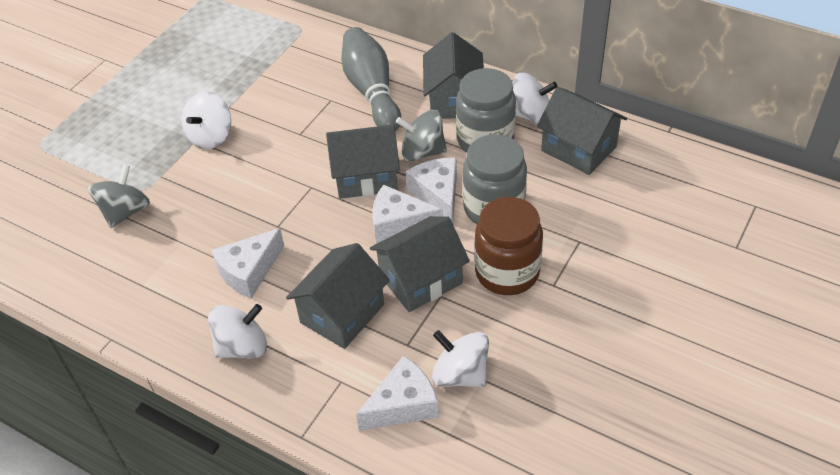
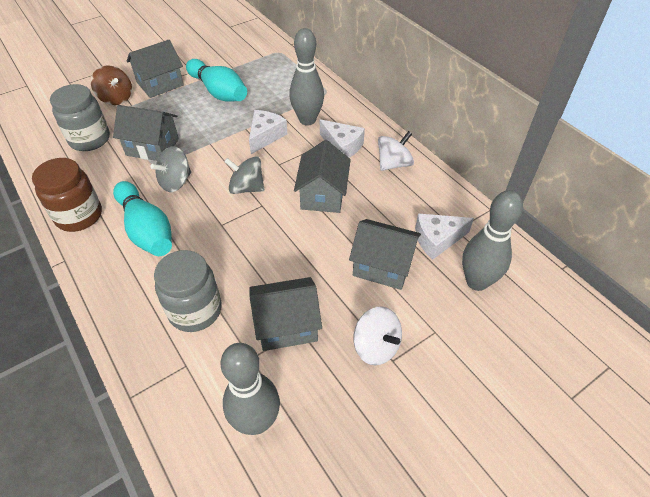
brown spinning top: none = 0 -> [91,65,132,105] = 1
grey bowling pin: [341,27,401,131] = 1 -> [221,343,280,435] [289,28,324,125] [462,190,523,291] = 3
turquoise bowling pin: none = 0 -> [113,181,172,256] [186,59,247,102] = 2
white cheese: [211,228,284,298] [356,355,439,431] [373,185,443,243] [406,157,457,224] = 4 -> [249,110,287,154] [320,119,365,158] [415,213,474,260] = 3
white spinning top: [182,91,231,149] [208,304,267,359] [432,330,489,387] [512,73,558,124] = 4 -> [354,306,402,366] [378,131,414,171] = 2

